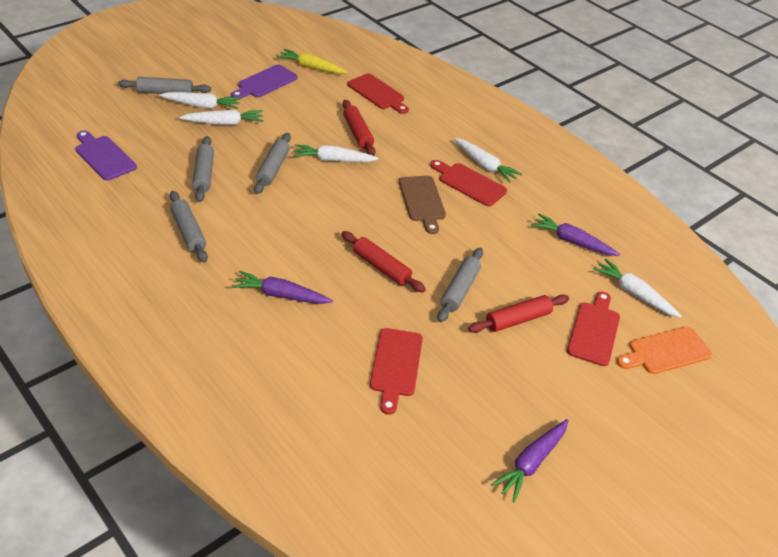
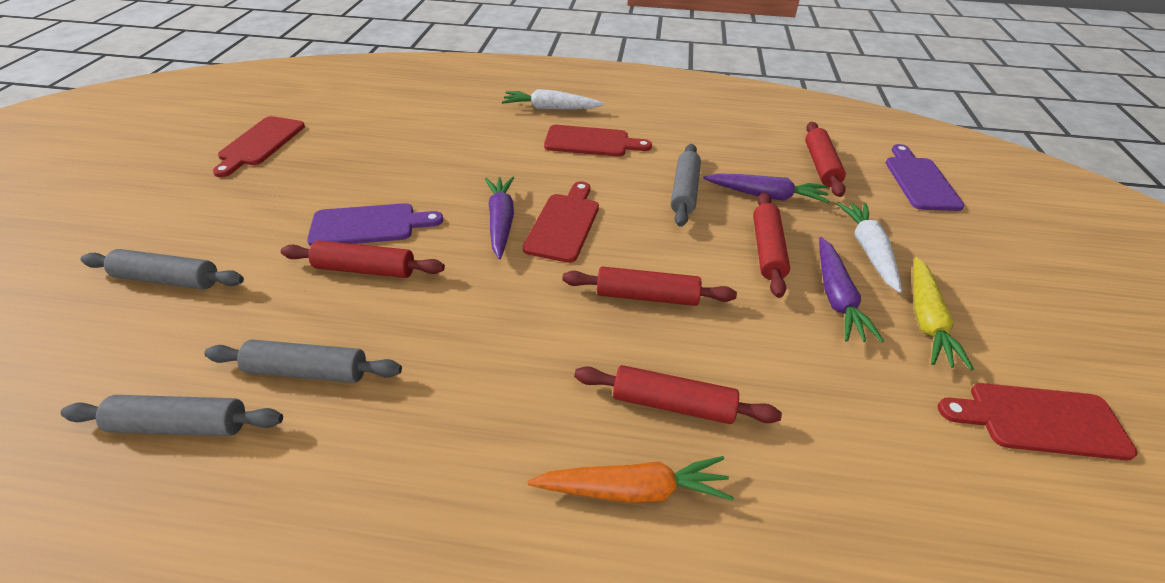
brown cutting board: [399,176,446,234] = 1 -> none = 0
grey rolling pin: [118,77,211,94] [170,191,208,263] [192,136,214,202] [254,133,291,194] [437,248,483,322] = 5 -> [61,395,283,436] [81,249,244,290] [204,339,402,383] [671,144,701,227] = 4
orange carrot: none = 0 -> [528,456,734,503] = 1
orange cutting board: [617,326,712,374] = 1 -> none = 0
red rolling pin: [341,231,426,292] [343,100,375,156] [468,294,569,333] = 3 -> [281,240,445,278] [562,266,737,306] [574,365,782,424] [753,192,790,298] [805,122,846,197] = 5
white carrot: [159,92,241,109] [180,110,264,125] [293,144,379,162] [454,138,523,183] [593,259,681,318] = 5 -> [502,89,604,109] [836,202,902,293] = 2

